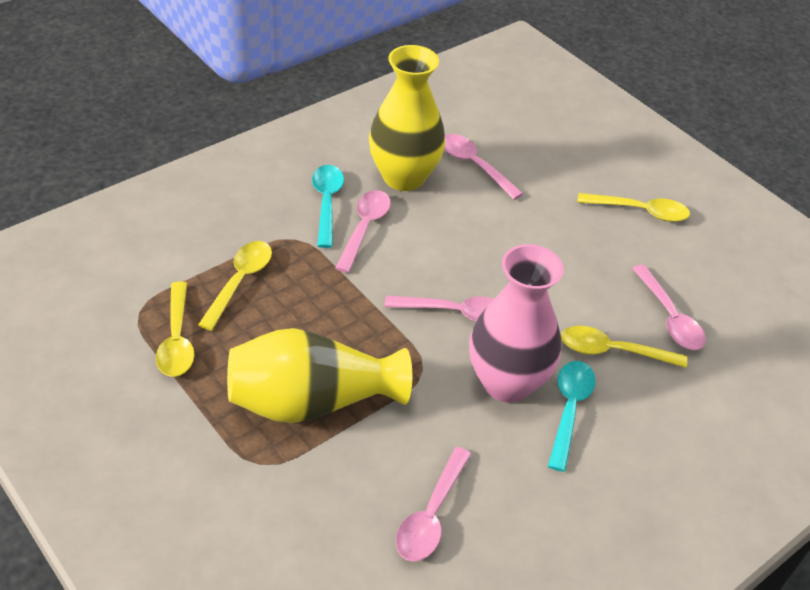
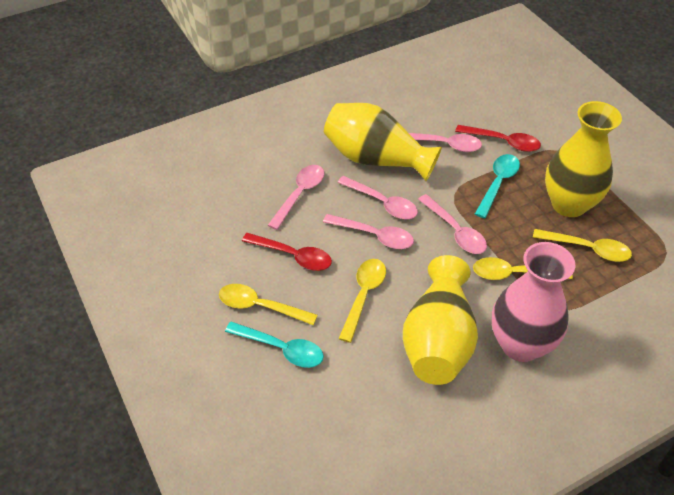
red spoon: none = 0 -> [242,233,332,271] [455,125,541,152] = 2
yellow vase: [227,328,412,423] [369,45,445,191] = 2 -> [324,103,442,181] [403,255,478,385] [545,101,622,217] = 3

